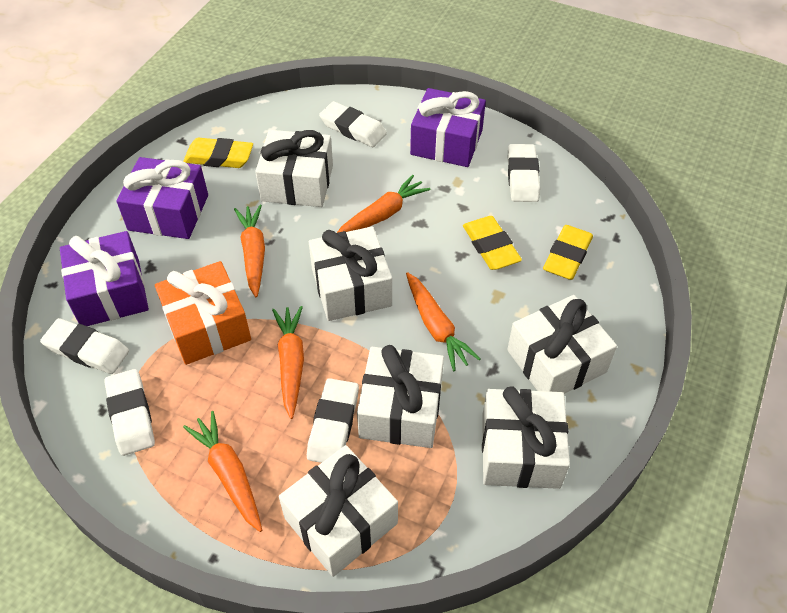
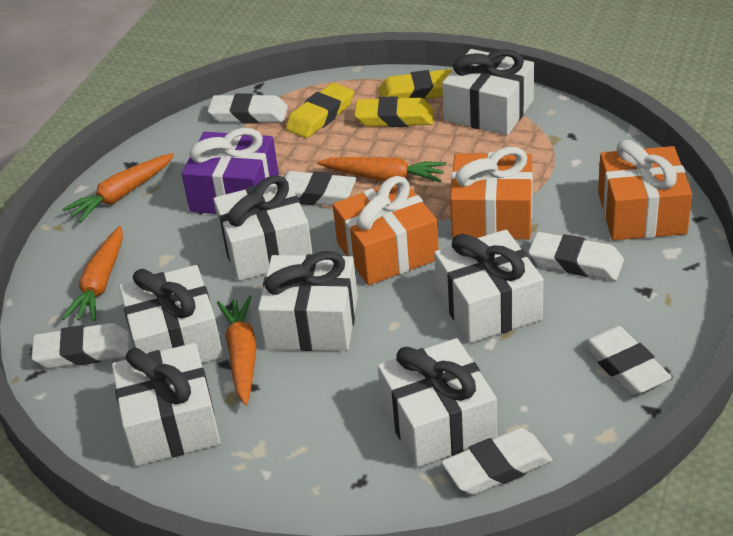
orange carrot: [183,411,262,532] [234,205,265,297] [272,306,304,419] [337,175,431,233] [406,272,481,371] = 5 -> [62,153,174,223] [62,226,123,321] [217,296,256,406] [317,157,446,183] = 4
orange gift: [155,261,251,365] = 1 -> [333,176,439,285] [450,147,533,240] [598,140,692,240] = 3
purple gift: [60,231,149,326] [116,157,208,239] [410,88,486,167] = 3 -> [182,128,279,214] = 1
white eraser: [40,318,129,374] [104,369,155,456] [307,378,359,463] [319,101,387,147] [508,144,540,202] = 5 -> [31,323,129,368] [208,94,288,124] [283,171,356,206] [442,428,552,495] [528,232,624,281] [582,326,672,395] = 6
white gift: [255,130,333,207] [279,445,398,577] [309,226,392,321] [357,345,444,448] [482,386,570,489] [507,295,617,394] = 6 -> [112,343,220,466] [119,265,223,363] [213,175,313,281] [258,251,358,351] [378,338,497,467] [434,230,544,343] [442,49,534,136] = 7

